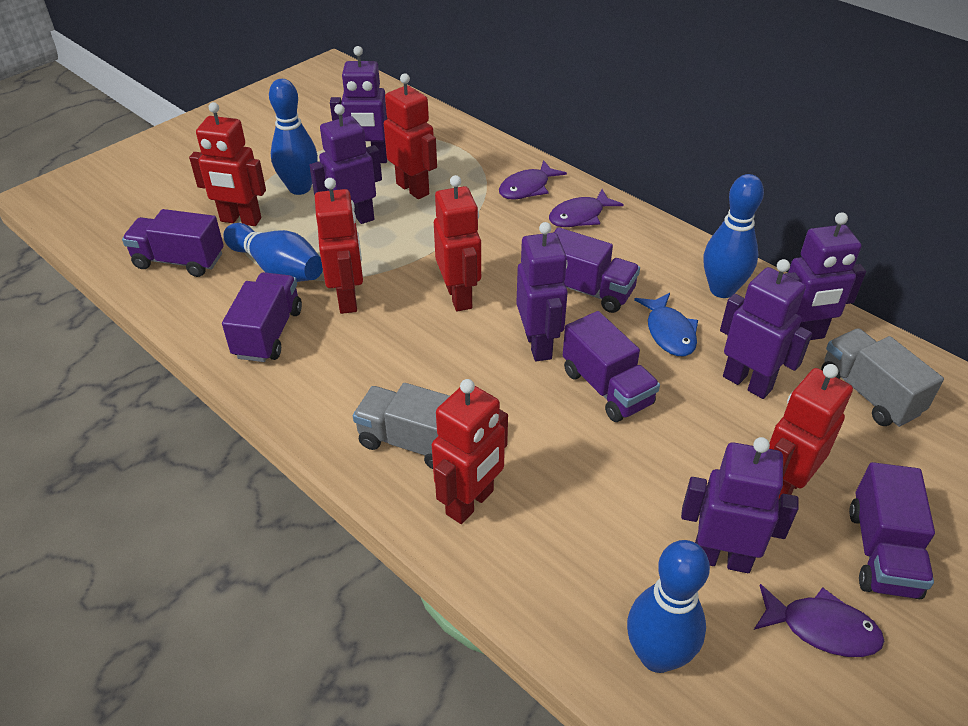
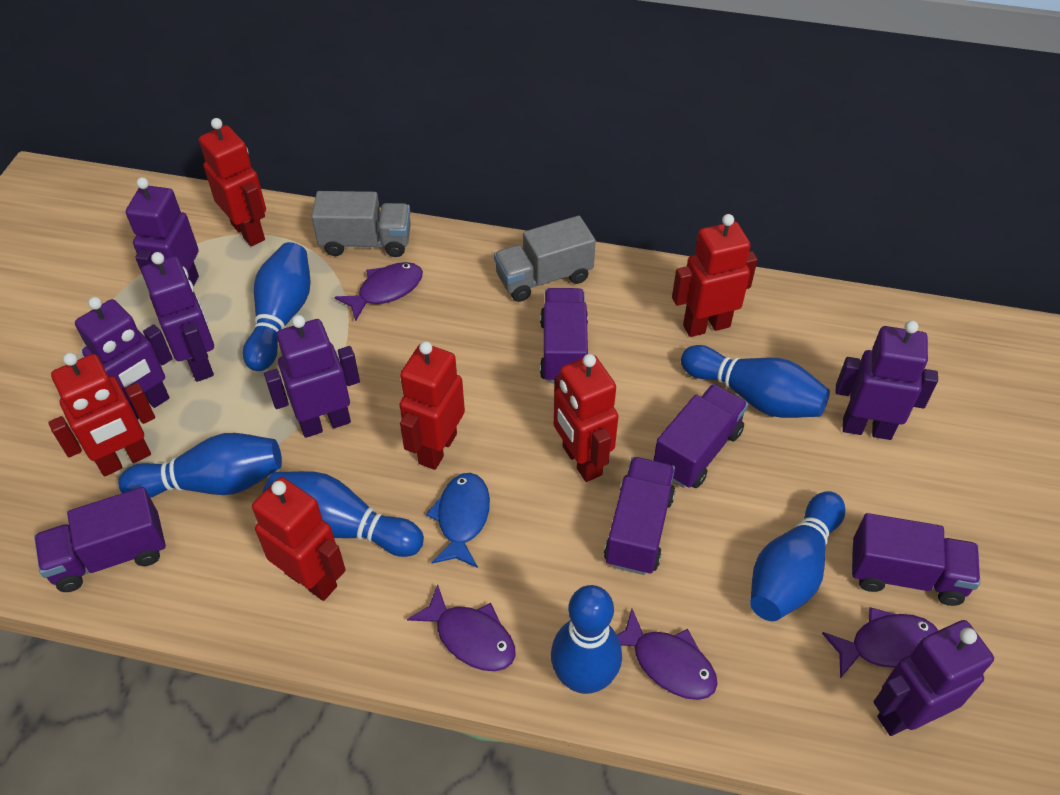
blue bowling pin: [223,223,323,282] [269,79,318,195] [627,540,710,673] [704,174,764,298] = 4 -> [118,433,282,498] [243,242,310,371] [263,471,424,557] [551,585,622,694] [681,345,830,418] [750,491,845,621] = 6
purple fish: [499,160,567,200] [549,189,624,227] [754,584,884,657] = 3 -> [335,262,423,321] [407,584,516,671] [617,609,718,700] [822,607,939,679] = 4

